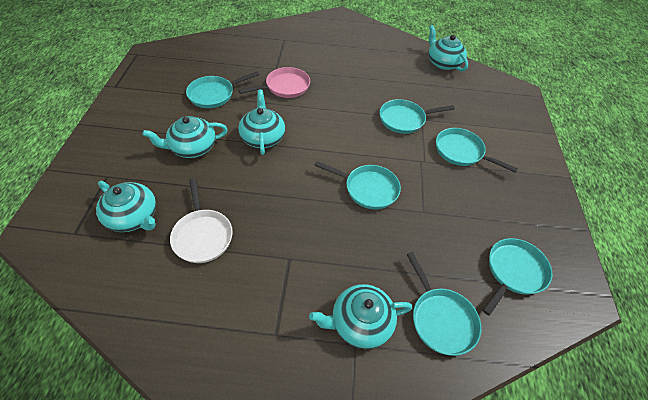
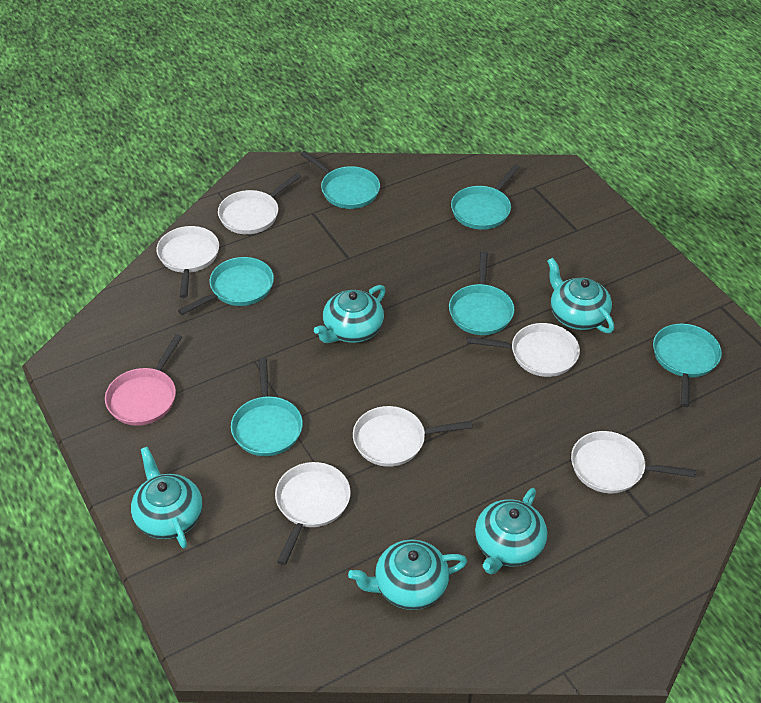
white pan: [170,178,233,263] = 1 -> [156,226,219,298] [218,173,301,234] [275,462,351,565] [353,406,473,467] [467,323,580,377] [571,431,696,493] = 6

